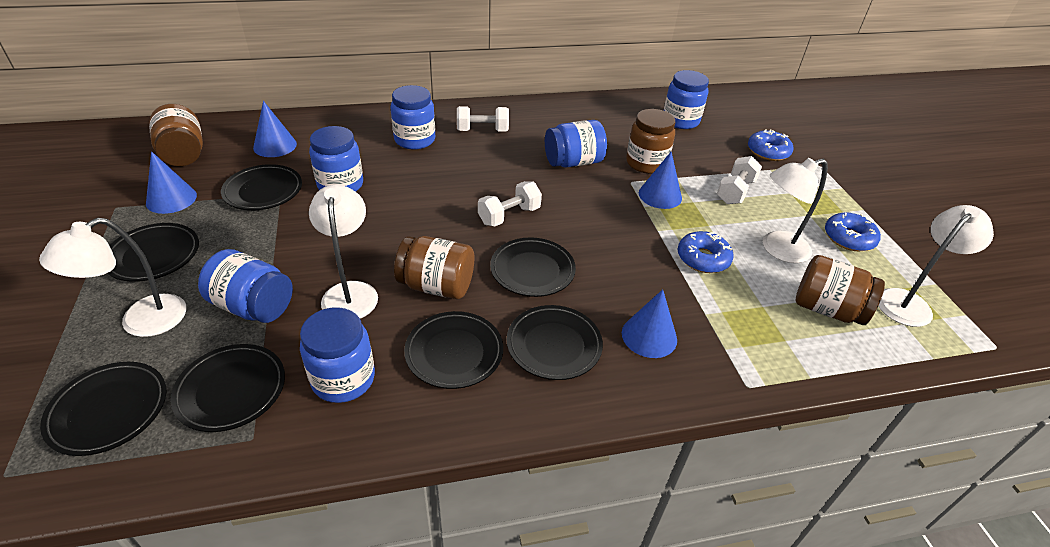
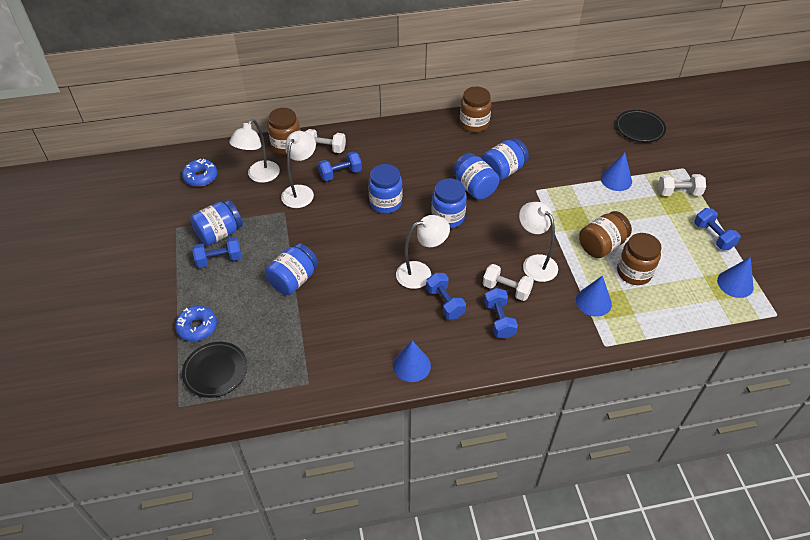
black plate: [40,362,166,456] [107,223,199,282] [170,344,285,432] [221,164,302,210] [404,311,503,389] [490,237,576,297] [507,305,603,380] = 7 -> [182,342,247,398] [616,110,666,143] = 2
blue donut: [678,231,733,273] [748,129,793,161] [825,213,881,251] = 3 -> [175,305,217,342] [182,159,218,187] = 2
blue dumbbell: none = 0 -> [192,237,242,268] [318,151,362,181] [426,273,466,319] [484,288,518,339] [694,208,741,250] = 5

